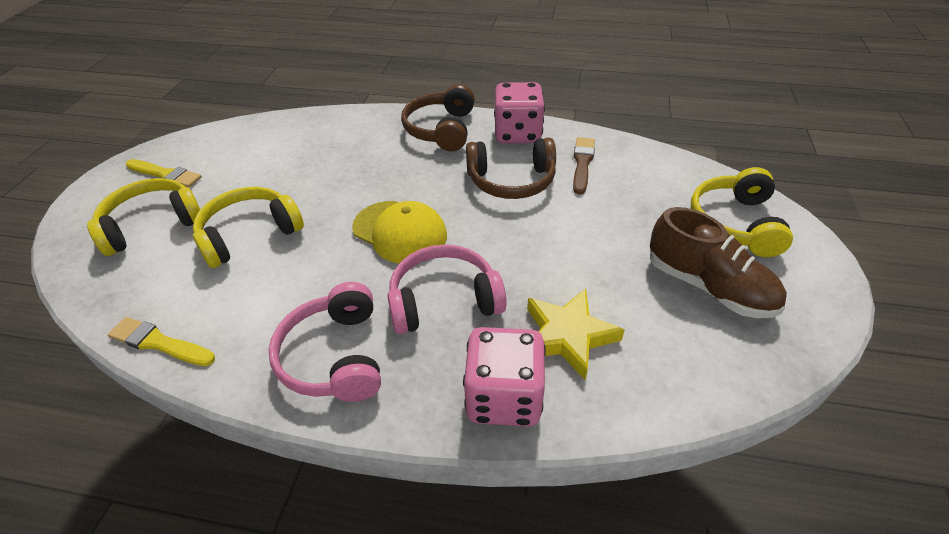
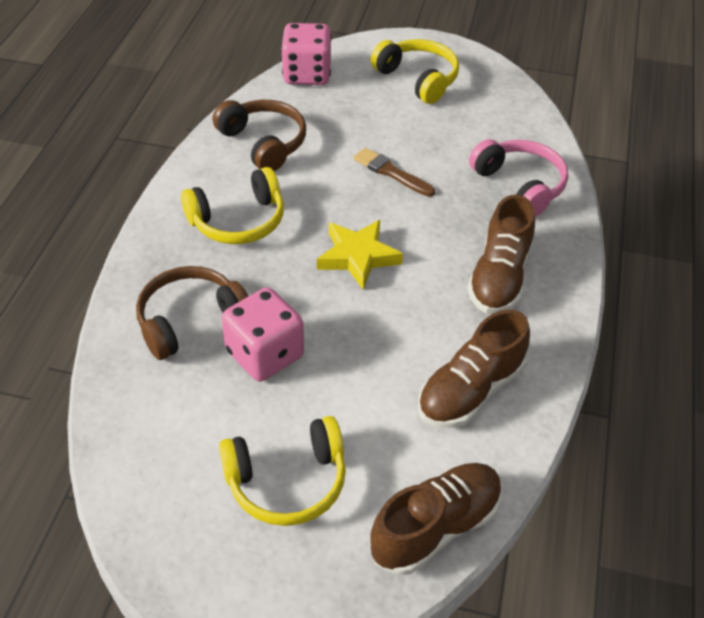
brown shoe: [650,207,787,318] = 1 -> [370,463,502,575] [418,310,530,428] [467,195,535,314] = 3
pink headphones: [268,282,381,402] [387,244,507,334] = 2 -> [469,139,568,217] = 1
yellow brush: [108,317,215,366] [126,159,202,188] = 2 -> none = 0
yellow cap: [352,201,447,263] = 1 -> none = 0

